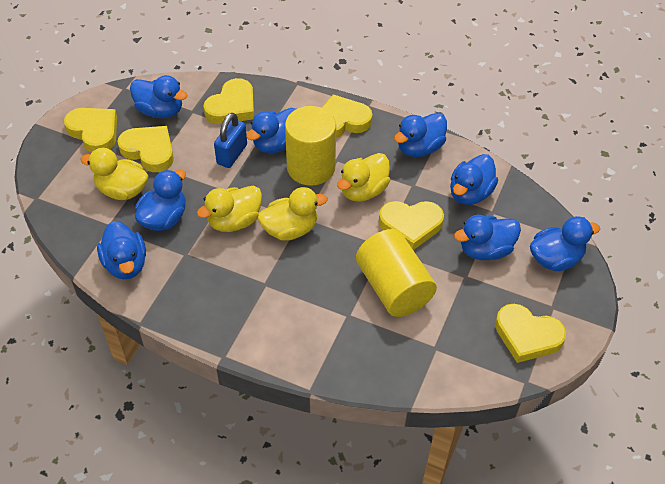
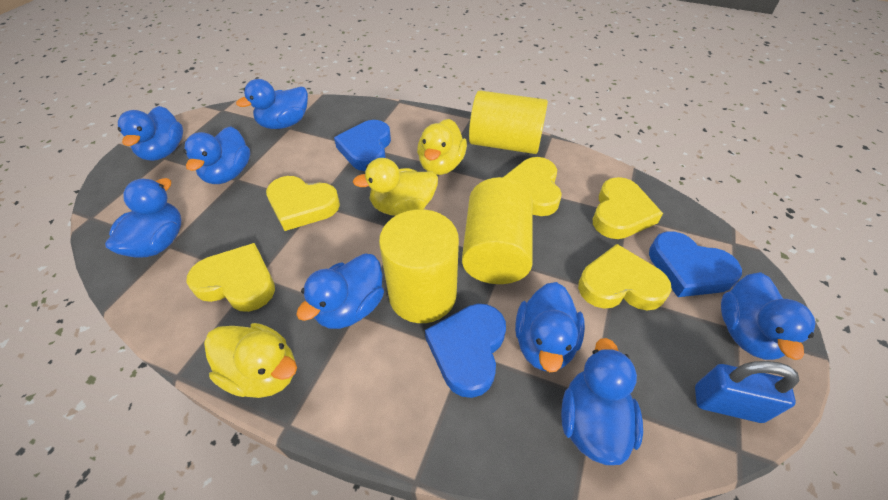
blue heart: none = 0 -> [334,120,391,171] [425,304,506,398] [649,231,742,297] = 3
yellow cylinder: [285,106,336,186] [356,229,437,317] = 2 -> [379,209,459,323] [462,177,533,284] [469,91,548,154] = 3
yellow duck: [80,148,148,200] [197,186,262,232] [258,187,328,241] [337,153,390,202] = 4 -> [204,323,297,398] [353,158,438,216] [417,119,467,175] = 3
yellow heart: [64,108,117,153] [117,126,174,172] [204,78,254,124] [322,95,372,138] [379,201,444,250] [495,304,566,363] = 6 -> [186,243,275,312] [266,176,340,231] [503,157,562,216] [578,244,672,311] [593,177,663,239] = 5

